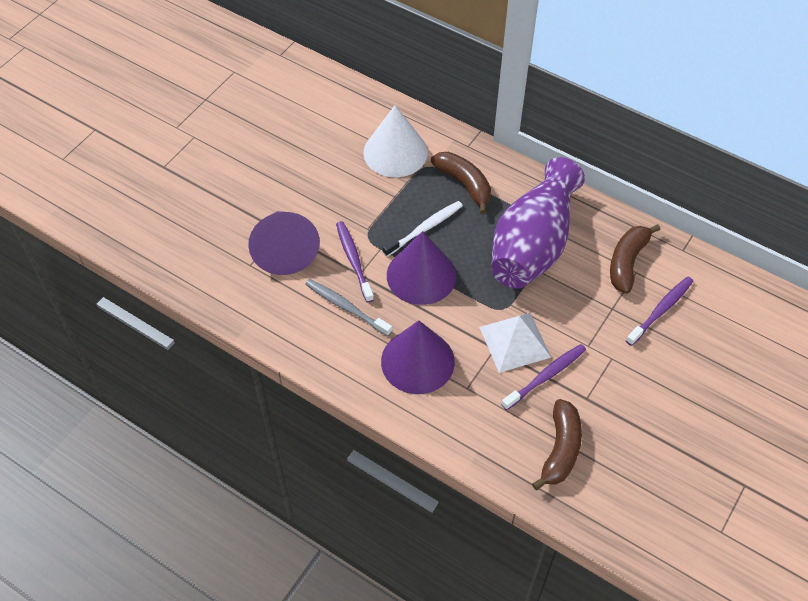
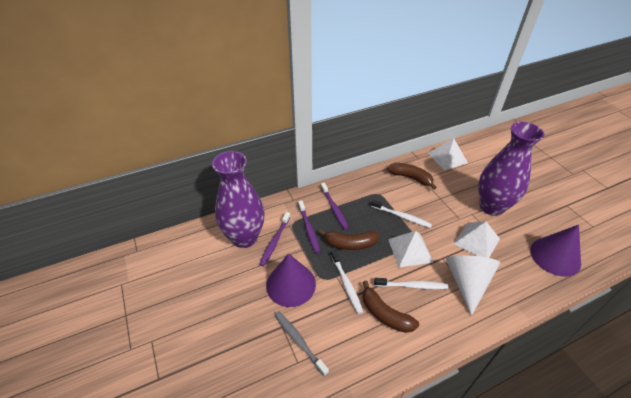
purple cone: [248,211,320,275] [381,320,455,394] [387,231,456,305] = 3 -> [266,253,316,307] [530,225,581,277] = 2
purple vase: [491,157,585,289] = 1 -> [212,151,264,248] [478,122,544,216] = 2
white pyramid: [479,313,551,373] = 1 -> [388,231,433,268] [428,138,468,170] [453,221,500,258] = 3
white toothbrush: [382,201,463,257] = 1 -> [331,250,363,314] [371,200,432,228] [374,278,448,289] = 3

